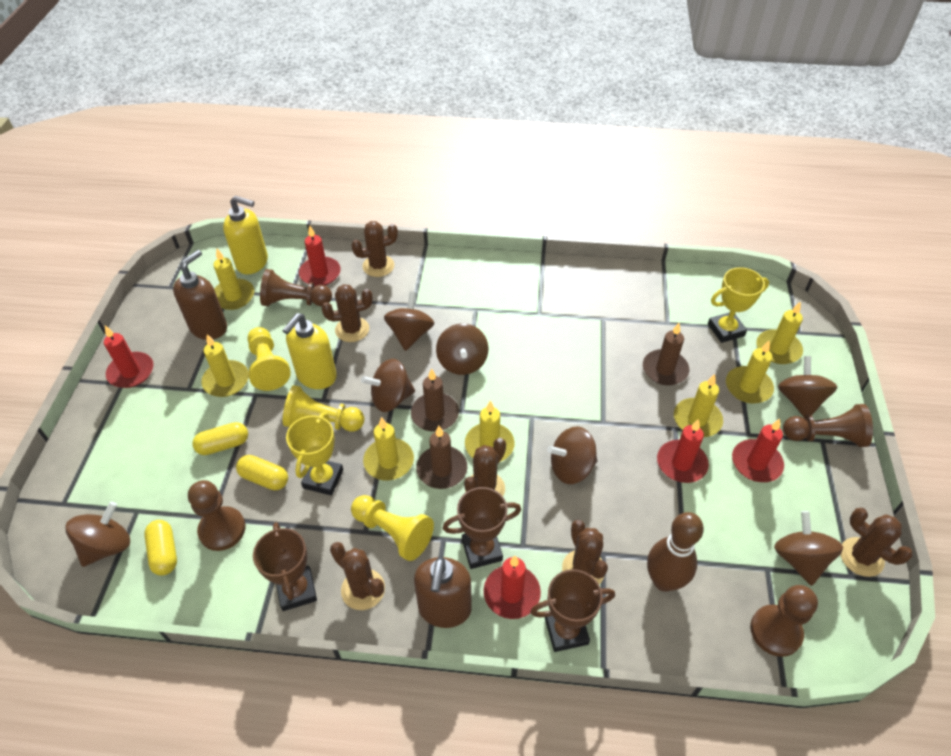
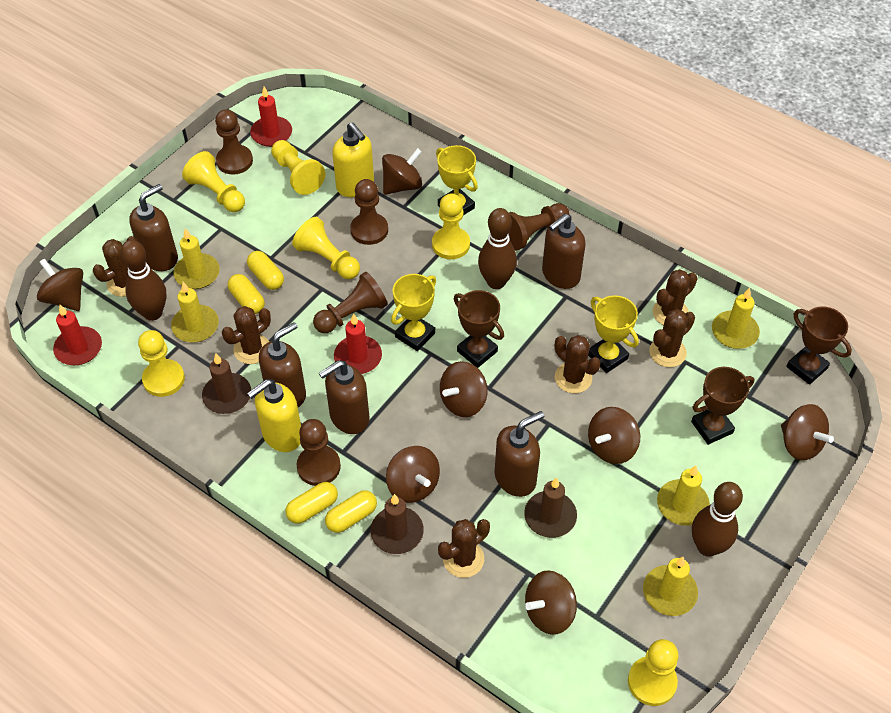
brown bowling pin: [647,512,704,592] = 1 -> [121,240,167,321] [478,208,517,289] [692,482,743,557] = 3
brown pawn: [188,480,246,551] [260,269,332,306] [750,585,818,657] [783,404,873,447] = 4 -> [215,109,253,175] [297,419,341,486] [313,272,388,333] [350,179,388,245] [508,203,569,251] = 5
brown soap dispenser: [173,250,227,340] [414,557,472,628] = 2 -> [129,184,178,271] [259,322,306,407] [319,360,370,434] [495,411,544,497] [542,214,586,289] = 5
red candle: [104,325,153,388] [299,225,341,286] [484,556,541,619] [657,419,709,483] [732,419,784,482] = 5 -> [53,305,102,365] [250,87,292,147] [334,314,382,374] = 3
yellow candle: [201,334,249,397] [213,249,254,310] [363,417,414,480] [465,400,515,462] [674,374,723,437] [726,341,774,403] [756,301,803,364] = 7 -> [171,282,219,343] [174,228,220,289] [643,557,698,616] [657,466,710,526] [712,288,760,349] = 5
yellow capsule: [144,520,177,576] [192,422,248,455] [236,455,288,490] = 3 -> [228,274,265,314] [247,251,284,290] [285,482,338,524] [325,490,377,533] = 4
yellow pawn: [247,327,291,391] [283,385,364,432] [351,495,434,561] = 3 -> [138,330,185,397] [182,151,245,212] [271,140,325,195] [292,217,360,279] [432,193,470,259] [628,639,679,706] = 6
yellow trophy: [286,412,343,495] [708,267,769,343] = 2 -> [391,274,436,351] [436,145,478,215] [588,295,639,373] = 3

